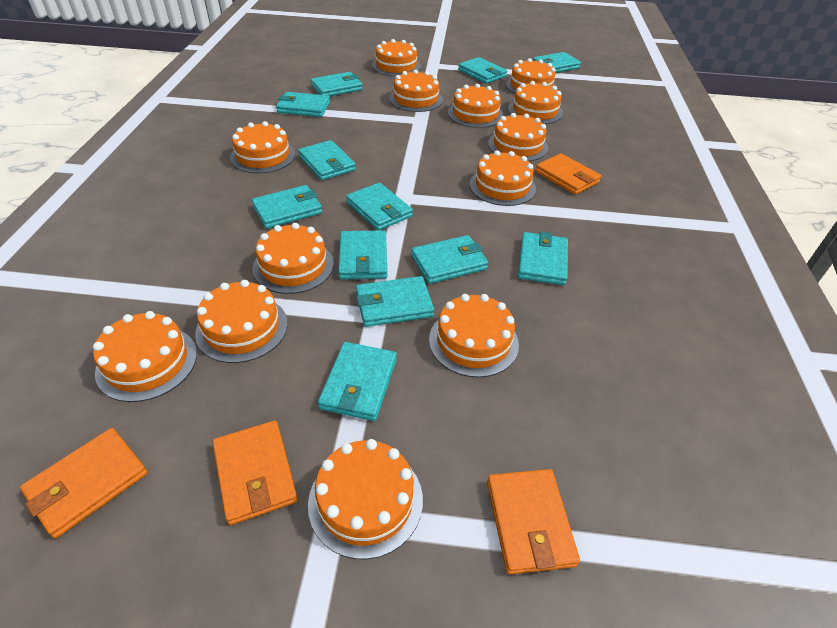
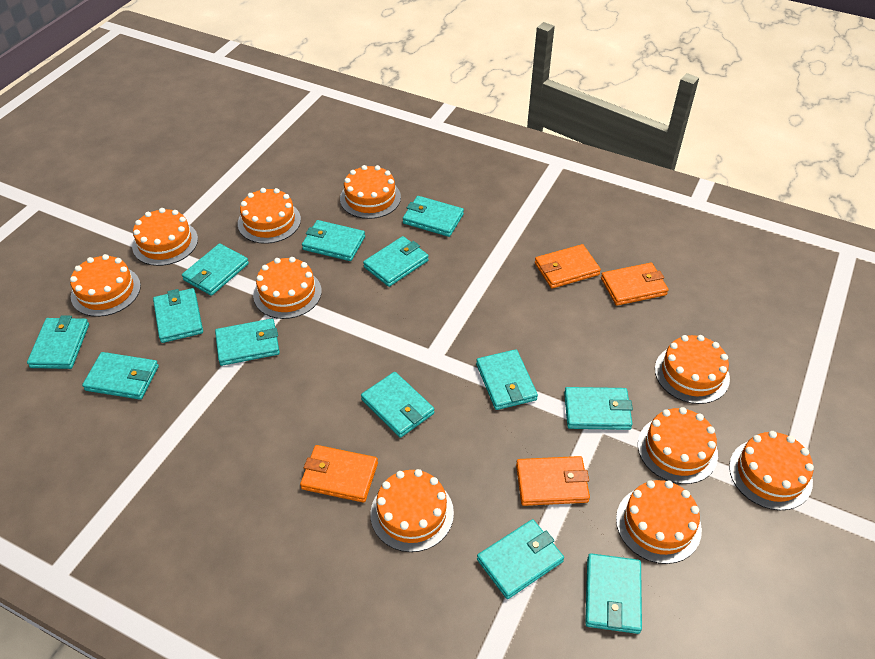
orange cake: [93,311,197,402] [195,280,288,363] [230,121,295,173] [252,223,334,294] [308,439,423,559] [372,39,421,77] [389,70,443,112] [429,294,519,378] [448,84,503,128] [470,150,536,206] [488,113,548,161] [506,58,557,94] [508,81,563,124] = 13 -> [70,254,141,317] [132,208,198,266] [238,188,301,244] [253,257,322,319] [340,165,401,219] [370,469,454,552] [616,480,702,564] [638,407,718,484] [655,335,730,404] [729,431,814,510] = 10
turquoise wallet: [252,185,322,228] [276,92,330,117] [298,140,356,180] [311,72,363,96] [318,342,397,421] [338,230,387,279] [346,183,413,230] [356,276,434,327] [411,235,488,284] [458,57,507,84] [518,231,568,285] [533,52,581,73] = 12 -> [27,315,89,369] [82,352,159,400] [153,288,203,343] [182,243,249,296] [215,318,280,366] [302,220,365,261] [361,372,434,438] [363,236,429,287] [403,196,464,237] [476,349,538,410] [477,519,564,599] [564,387,633,430] [585,553,642,634] = 13

